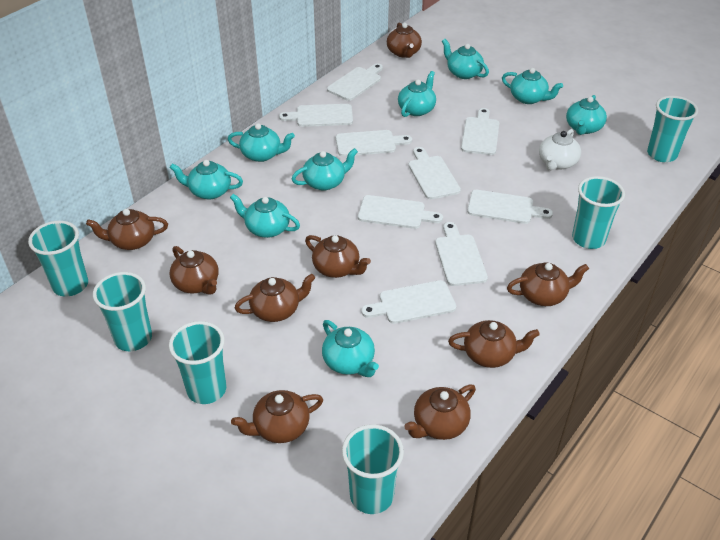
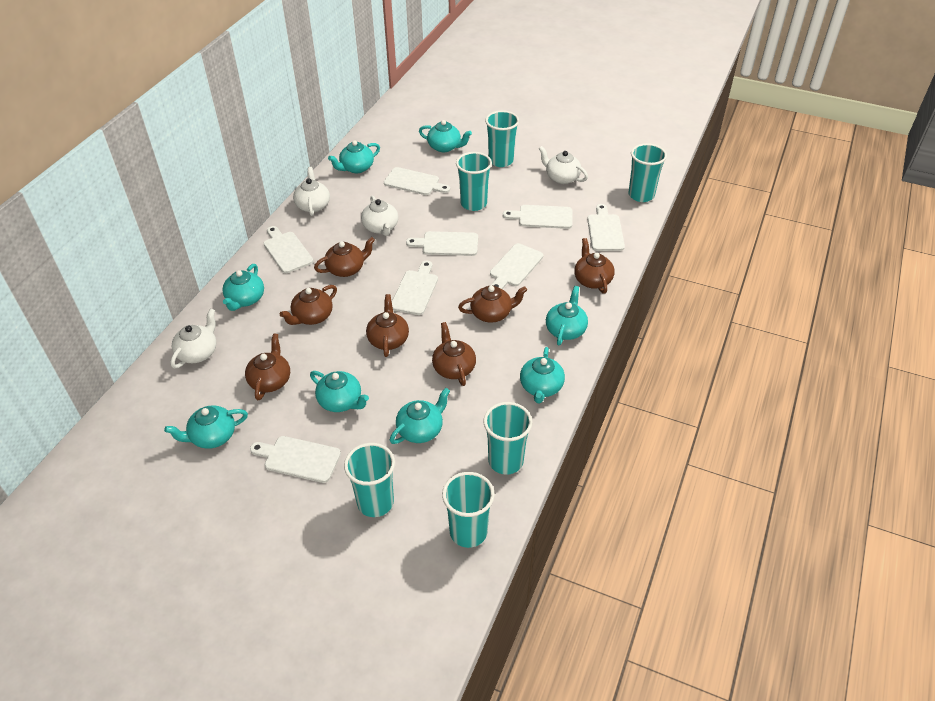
brown teapot: [86,209,168,250] [170,246,219,295] [231,390,323,443] [235,274,315,322] [305,235,371,278] [387,23,422,58] [404,384,476,440] [448,320,540,368] [507,263,589,306] = 9 -> [245,333,290,400] [280,285,337,325] [314,237,375,277] [366,294,409,357] [432,322,476,386] [458,286,527,323] [574,238,615,294] = 7
turquoise teapot: [170,160,243,199] [228,123,295,162] [230,194,300,238] [292,148,358,191] [322,320,379,377] [398,71,436,117] [442,39,489,79] [502,68,563,104] [566,95,607,135] = 9 -> [164,405,248,449] [222,264,264,311] [310,371,369,412] [328,140,380,173] [390,388,450,444] [419,120,472,152] [520,347,565,403] [546,286,588,346] = 8
white cutting board: [279,104,353,127] [327,64,383,101] [336,130,412,156] [358,195,443,229] [361,280,456,324] [408,147,461,199] [435,222,488,286] [461,108,499,155] [467,190,553,224] = 9 -> [250,436,341,483] [264,226,313,273] [384,167,450,195] [392,261,438,315] [406,231,478,256] [490,243,543,289] [503,205,572,229] [587,204,625,251] = 8
white teapot: [539,129,581,171] = 1 -> [170,309,216,369] [293,167,330,216] [361,196,398,236] [539,146,588,184] = 4

